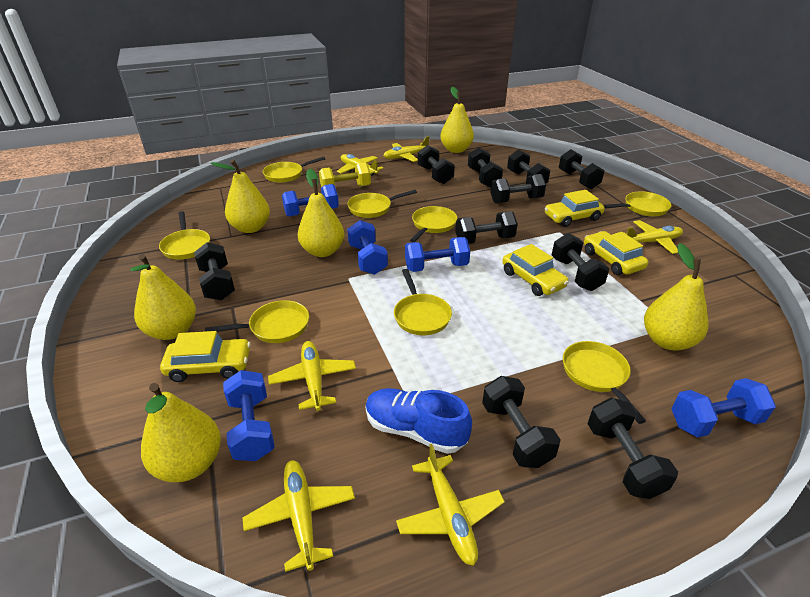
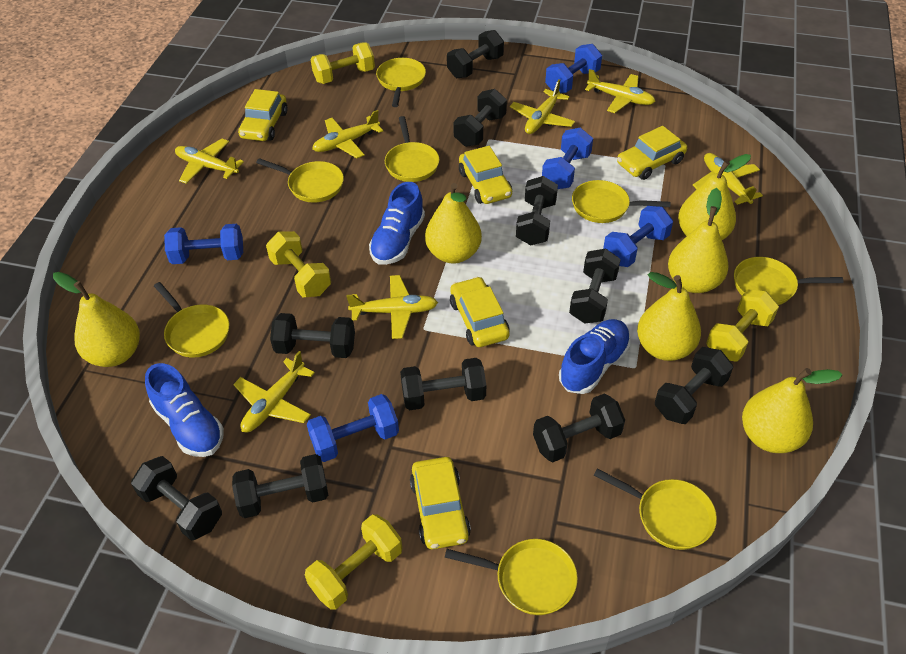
blue shoe: [366,388,472,454] = 1 -> [145,363,224,457] [369,182,425,265] [559,319,631,394] = 3
yellow car: [160,331,251,382] [502,244,569,296] [545,190,605,227] [584,231,648,275] = 4 -> [238,89,288,141] [410,457,471,549] [450,277,510,347] [459,146,512,204] [617,126,687,180] = 5
yellow dumbbell: [319,162,371,188] = 1 -> [266,231,331,297] [305,514,402,610] [311,42,375,84] [706,290,779,362] = 4
yellow plane: [243,460,355,572] [268,341,356,411] [337,154,383,176] [383,136,429,162] [396,444,505,566] [623,220,683,254] = 6 -> [175,139,244,184] [233,351,315,432] [312,110,383,158] [346,275,438,339] [510,79,575,134] [585,69,656,113] [693,153,763,205] = 7

